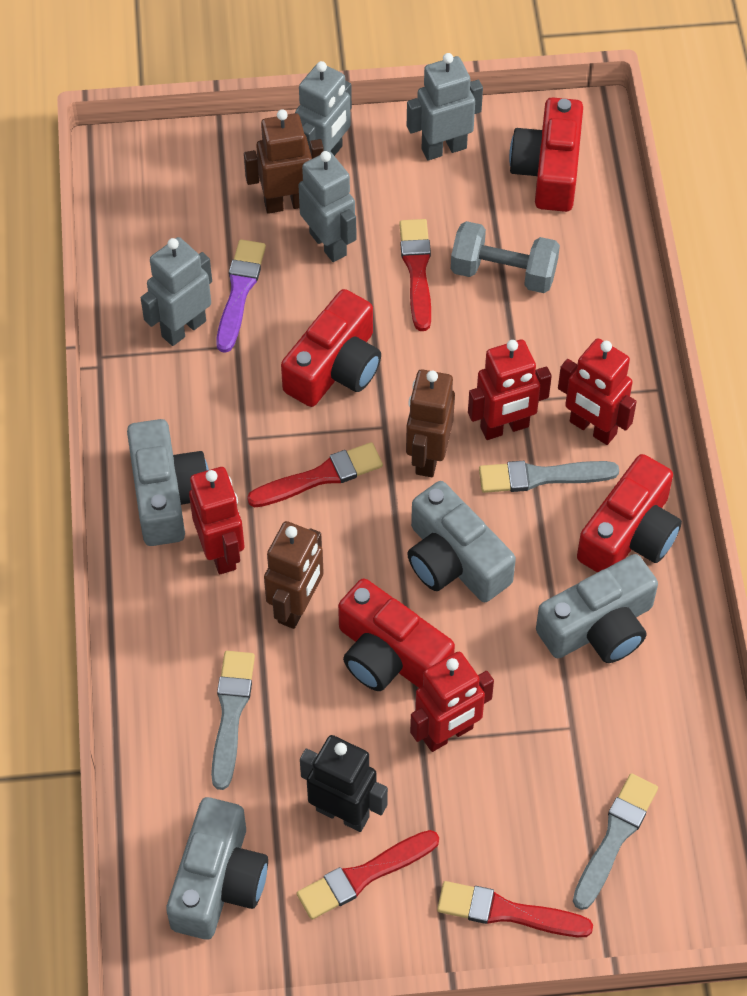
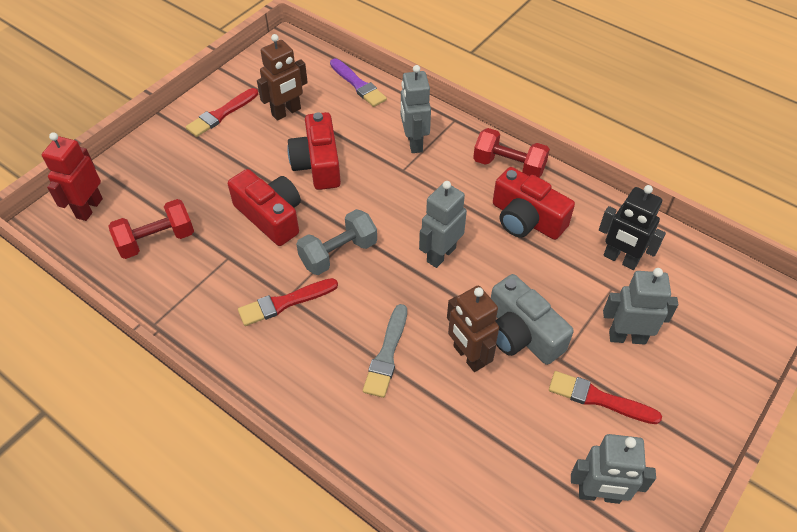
brown robot: [244,109,324,214] [264,521,324,629] [406,369,455,477] = 3 -> [257,34,308,121] [447,286,499,372] = 2
grey brush: [211,651,255,790] [479,461,619,493] [573,773,658,910] = 3 -> [363,304,407,398] = 1
grey camera: [127,419,209,546] [166,797,268,940] [407,481,516,602] [536,554,658,663] = 4 -> [491,274,574,365] = 1
red brush: [247,442,383,507] [297,830,439,919] [399,219,431,331] [437,881,593,937] = 4 -> [186,88,258,137] [238,278,338,326] [549,371,662,424] = 3
red camera: [281,289,381,407] [338,579,455,691] [509,97,583,212] [577,454,682,573] = 4 -> [228,169,301,246] [287,112,341,190] [493,167,575,240] = 3
red dumbbell: none = 0 -> [109,199,194,259] [473,128,550,178] = 2
red robot: [189,467,244,574] [410,652,494,752] [468,340,552,440] [558,338,637,445] = 4 -> [42,132,103,221] = 1

